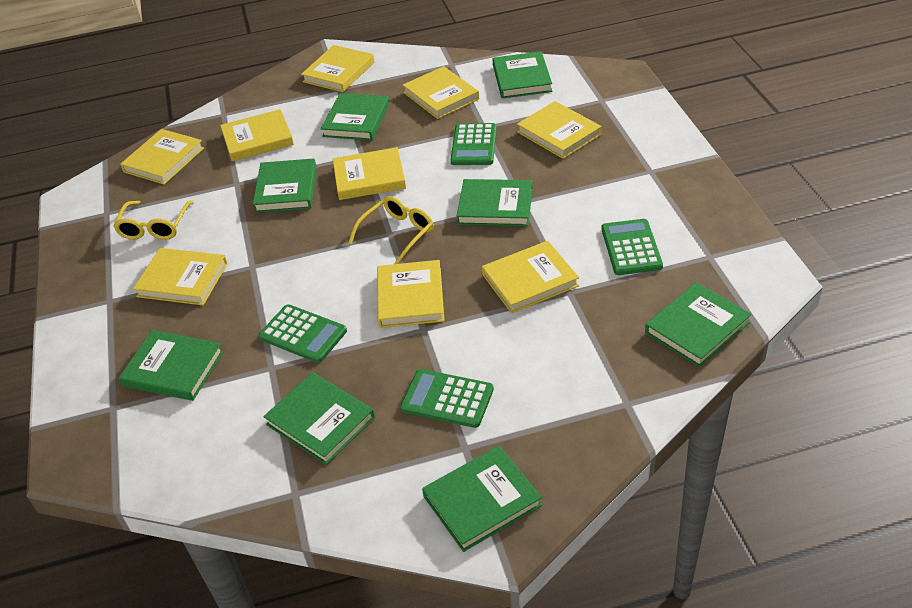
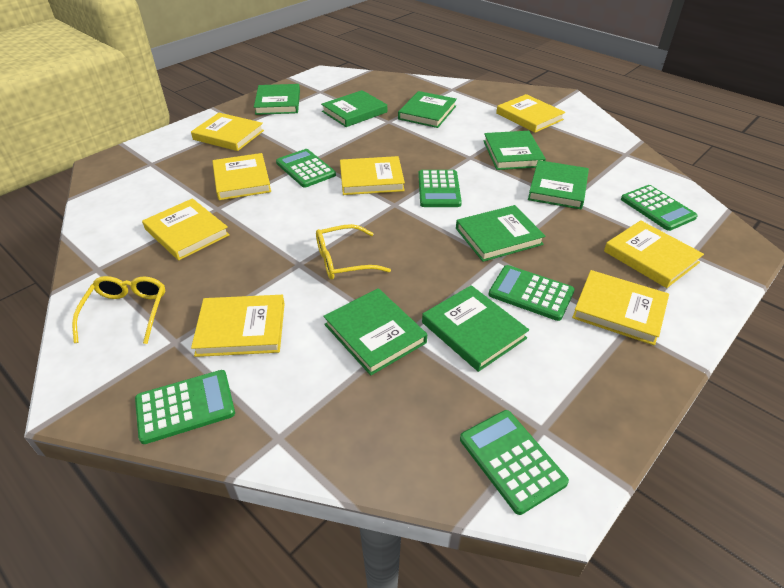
green calculator: [259,304,347,363] [400,369,494,428] [450,123,497,165] [601,219,663,275] = 4 -> [135,370,235,444] [276,149,336,188] [418,170,462,207] [460,410,569,515] [489,265,575,321] [621,185,698,231] = 6
yellow book: [120,129,204,185] [133,248,228,305] [220,109,294,161] [301,45,375,92] [333,147,406,200] [377,260,445,328] [403,66,479,119] [482,241,579,314] [517,101,602,159] = 9 -> [142,198,230,260] [191,113,264,151] [191,295,285,357] [212,153,271,200] [340,156,405,195] [496,94,565,133] [572,270,669,345] [604,220,704,288] = 8

